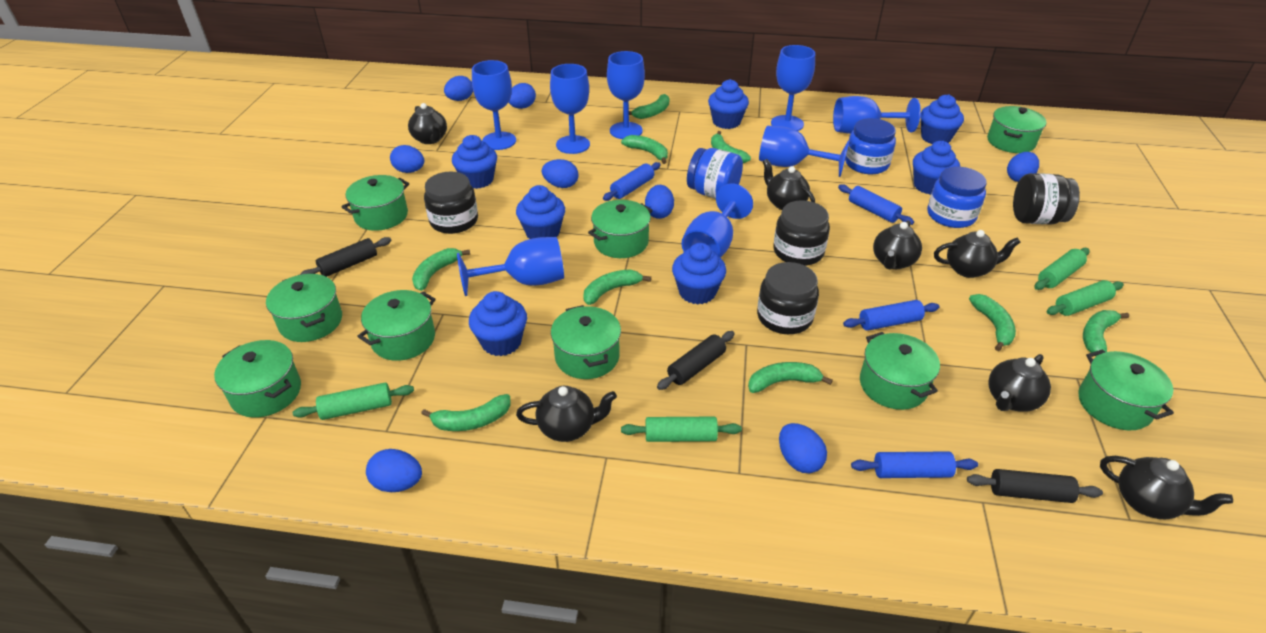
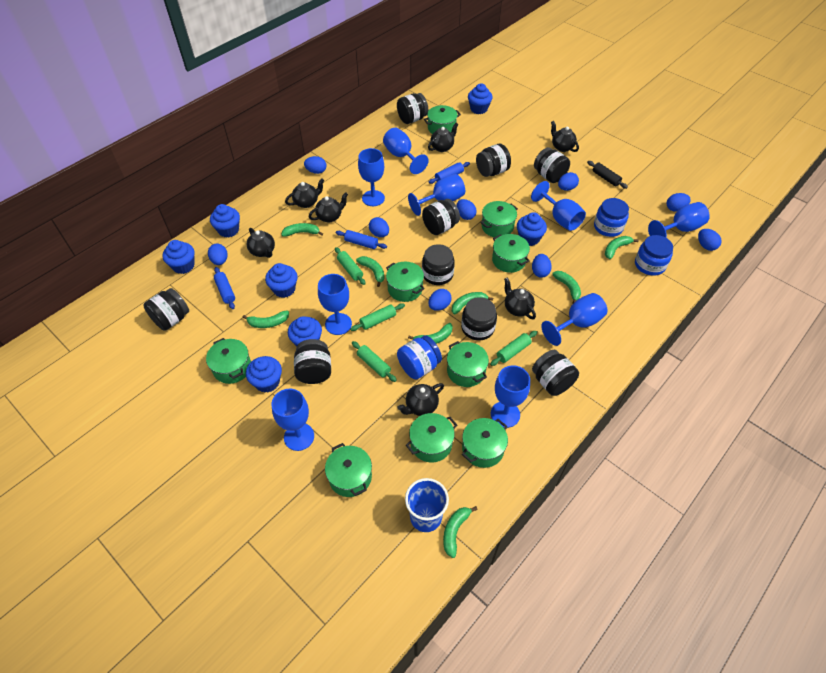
black jar: [424,172,478,234] [757,262,819,334] [773,200,830,266] [1013,173,1080,225] = 4 -> [143,288,189,331] [294,339,331,384] [397,93,428,124] [422,199,460,235] [422,244,455,285] [461,297,497,341] [476,144,511,177] [532,350,579,396] [534,147,570,183] = 9
black rolling pin: [300,237,391,277] [657,331,735,390] [967,469,1103,503] = 3 -> [587,161,628,189] = 1
blue cup: none = 0 -> [405,478,449,532] = 1
blue egg: [366,449,422,492] [390,145,424,173] [444,76,473,101] [509,83,536,109] [542,159,579,188] [645,185,674,219] [779,423,827,473] [1007,152,1039,182] = 8 -> [208,244,228,265] [304,156,326,174] [369,217,389,237] [428,289,452,311] [456,199,477,220] [532,254,552,278] [558,172,579,191] [667,193,691,211] [698,229,722,251] = 9
blue goblet: [457,237,564,296] [472,60,516,150] [550,64,590,154] [607,51,645,139] [682,183,753,258] [759,126,849,177] [771,45,815,131] [833,96,921,134] = 8 -> [272,389,314,451] [318,274,352,335] [358,148,385,206] [383,128,429,174] [408,174,465,216] [491,365,530,428] [531,181,586,231] [541,293,608,346] [648,202,710,238] = 9
blue rolling pin: [603,162,661,201] [838,184,914,225] [843,300,939,331] [851,451,978,478] = 4 -> [214,267,235,309] [336,230,387,249] [429,162,470,184] = 3
green banana: [412,248,470,291] [421,394,511,431] [583,270,651,305] [621,135,668,164] [629,94,669,119] [711,131,751,163] [748,362,833,393] [969,294,1016,351] [1083,310,1129,357] = 9 -> [243,311,289,328] [281,223,323,236] [356,256,384,287] [408,323,453,344] [443,506,478,558] [452,292,493,314] [552,271,581,304] [605,236,639,259] = 8

